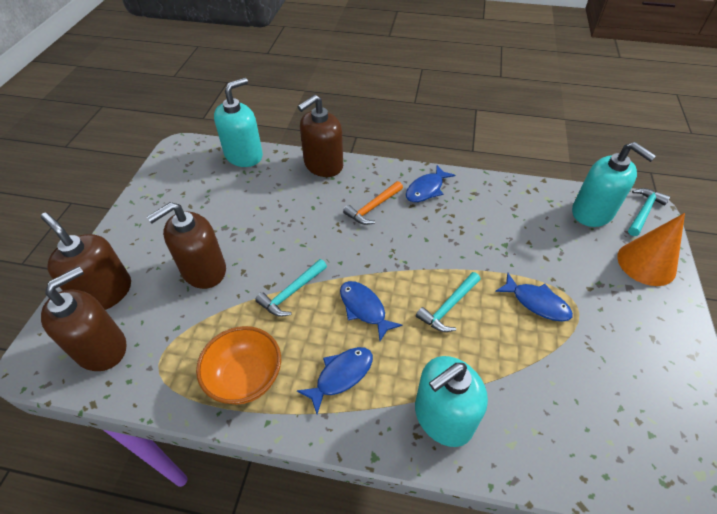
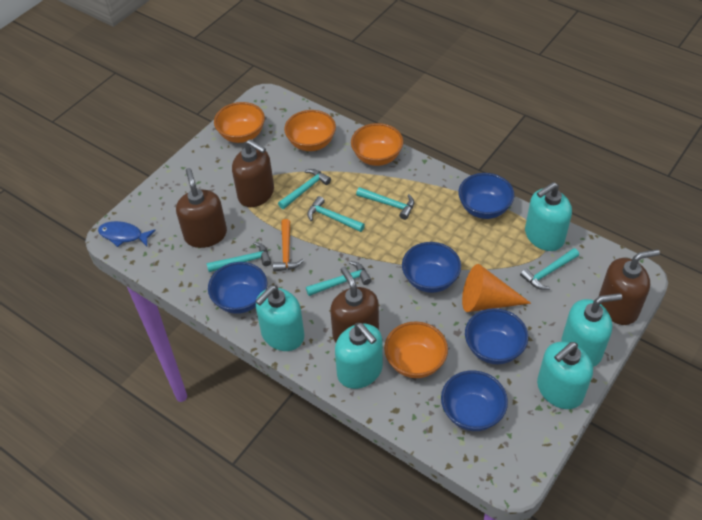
blue bowl: none = 0 -> [208,262,267,314] [402,242,461,293] [441,370,508,431] [458,173,514,219] [465,308,528,364] = 5
blue fish: [297,347,373,414] [340,281,402,341] [406,165,455,202] [495,273,573,321] = 4 -> [98,221,156,247] = 1
orange bowl: [196,326,281,405] = 1 -> [214,102,265,143] [284,110,336,151] [351,123,403,166] [384,321,448,378] = 4
turquoise hammer: [255,259,327,317] [416,272,481,332] [628,188,670,236] = 3 -> [207,242,272,272] [278,169,331,209] [306,261,372,296] [307,196,365,232] [356,187,414,220] [520,248,579,290] = 6
turquoise soap dispenser: [214,78,263,167] [415,356,488,447] [572,142,656,227] = 3 -> [255,285,304,351] [335,323,383,389] [525,182,572,251] [537,342,593,409] [561,293,622,367] = 5

